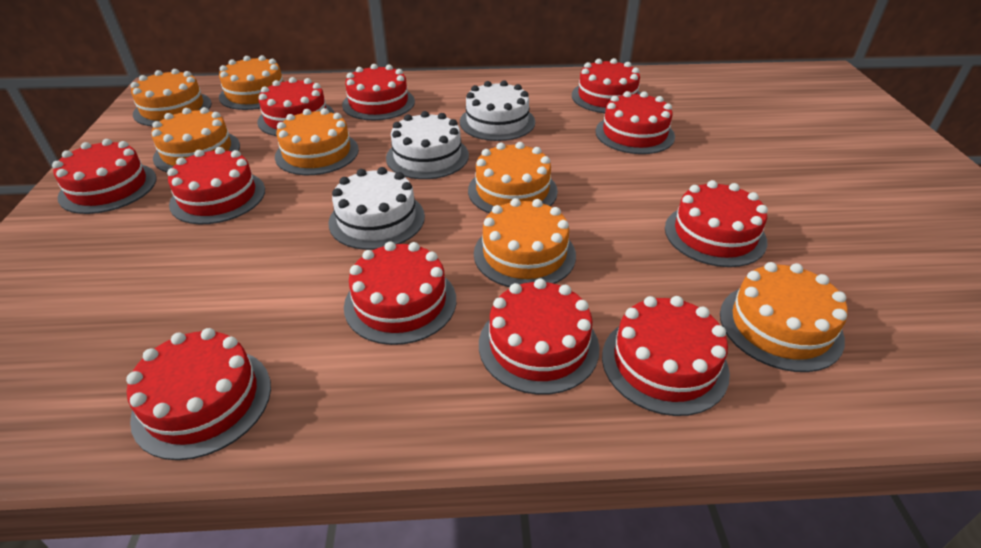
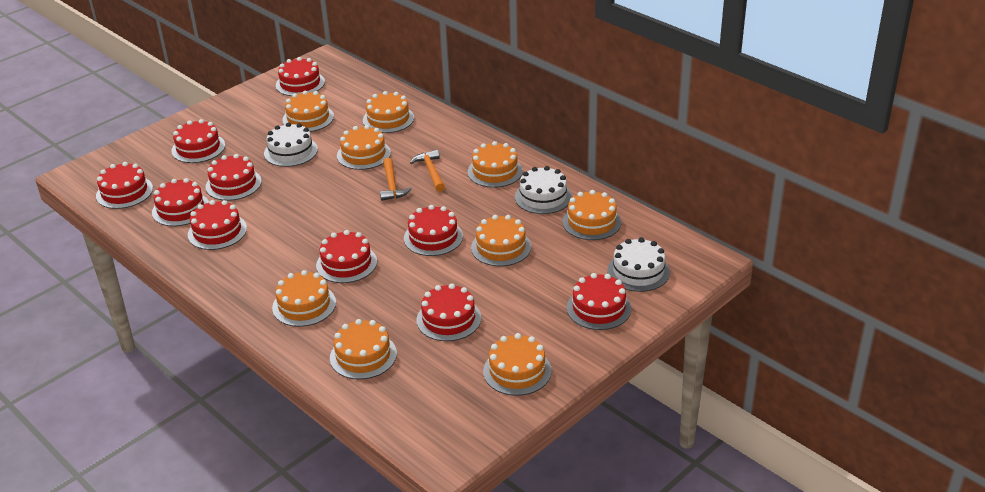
orange cake: [131,69,212,126] [151,107,240,172] [219,55,285,110] [275,108,359,175] [468,142,558,213] [474,198,576,287] [720,262,848,372] = 7 -> [272,270,336,327] [282,91,334,132] [330,319,397,379] [337,125,391,170] [363,91,414,133] [468,141,523,188] [471,215,531,266] [483,333,552,396] [562,190,621,240] = 9
orange hammer: none = 0 -> [380,158,412,201] [410,150,445,192] = 2
red cake: [52,139,157,214] [126,328,271,460] [167,147,265,224] [257,77,334,136] [342,64,415,120] [344,241,456,345] [479,279,600,395] [572,58,641,113] [595,91,675,154] [602,296,730,416] [665,180,768,267] = 11 -> [96,162,153,209] [152,178,209,226] [171,119,225,163] [188,200,247,250] [205,154,262,201] [276,57,325,96] [316,230,377,283] [404,205,463,256] [417,283,481,341] [567,273,631,330] = 10

